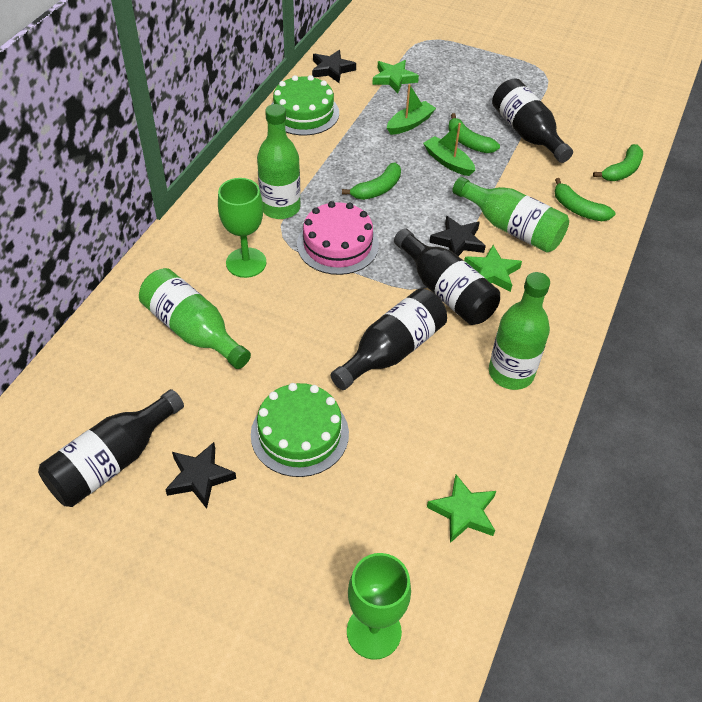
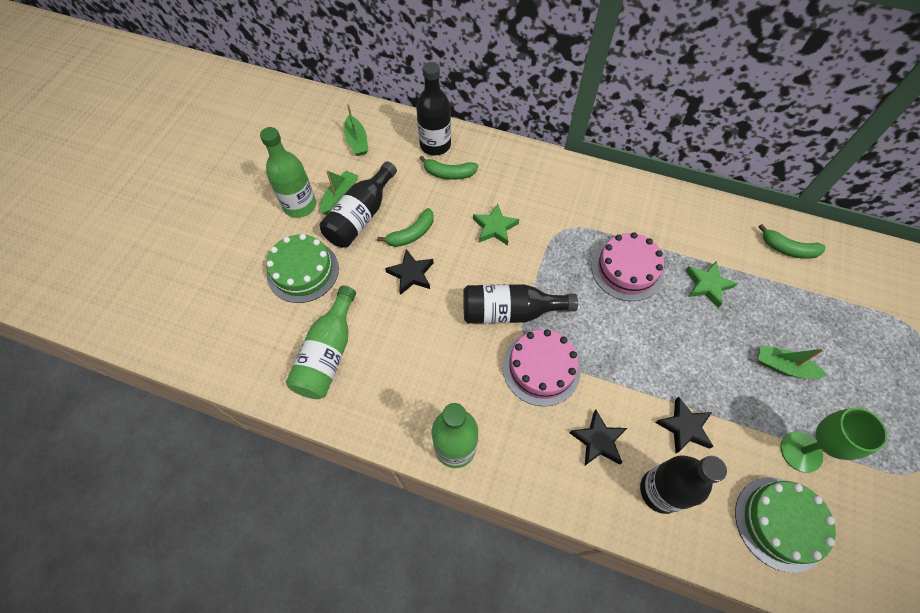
green banana: [342,162,401,200] [448,113,500,153] [554,178,615,221] [593,144,643,181] = 4 -> [377,208,433,247] [419,156,478,180] [758,224,825,259] = 3
green boat: [387,84,436,135] [423,123,475,176] = 2 -> [320,170,358,215] [344,104,368,156] [758,345,828,378] = 3
green bottle: [139,268,251,369] [257,104,301,219] [452,177,569,252] [489,272,550,390] = 4 -> [260,127,316,218] [286,286,356,399] [432,403,478,468] = 3
green goblet: [218,178,266,278] [347,553,411,660] = 2 -> [780,407,887,473] = 1
green star: [372,60,419,93] [427,475,496,543] [464,245,522,292] = 3 -> [473,204,519,246] [685,261,738,308] = 2
pink cake: [297,201,379,275] = 1 -> [503,329,581,406] [591,232,664,301] = 2

